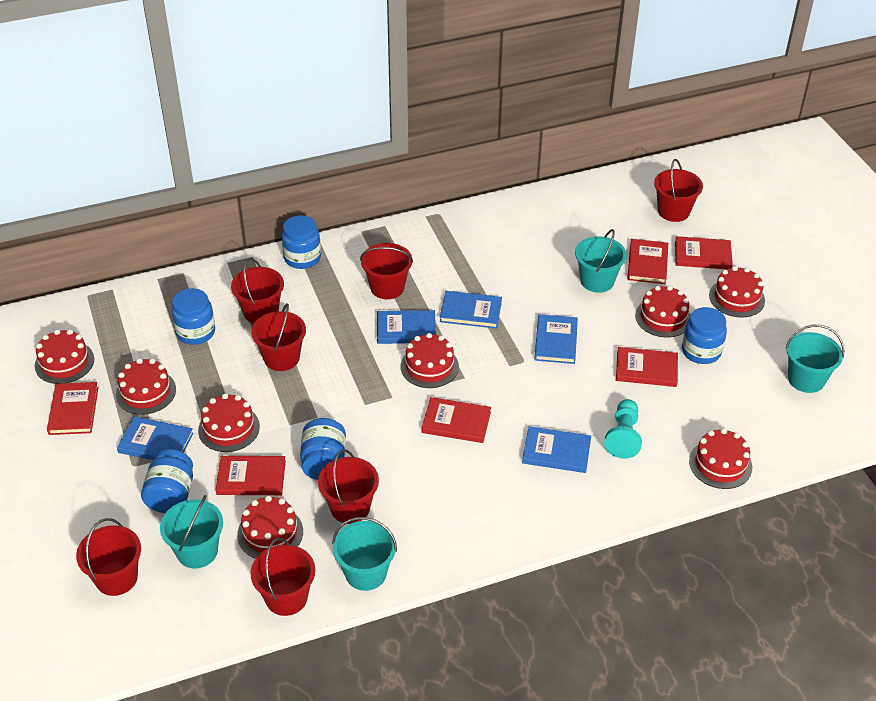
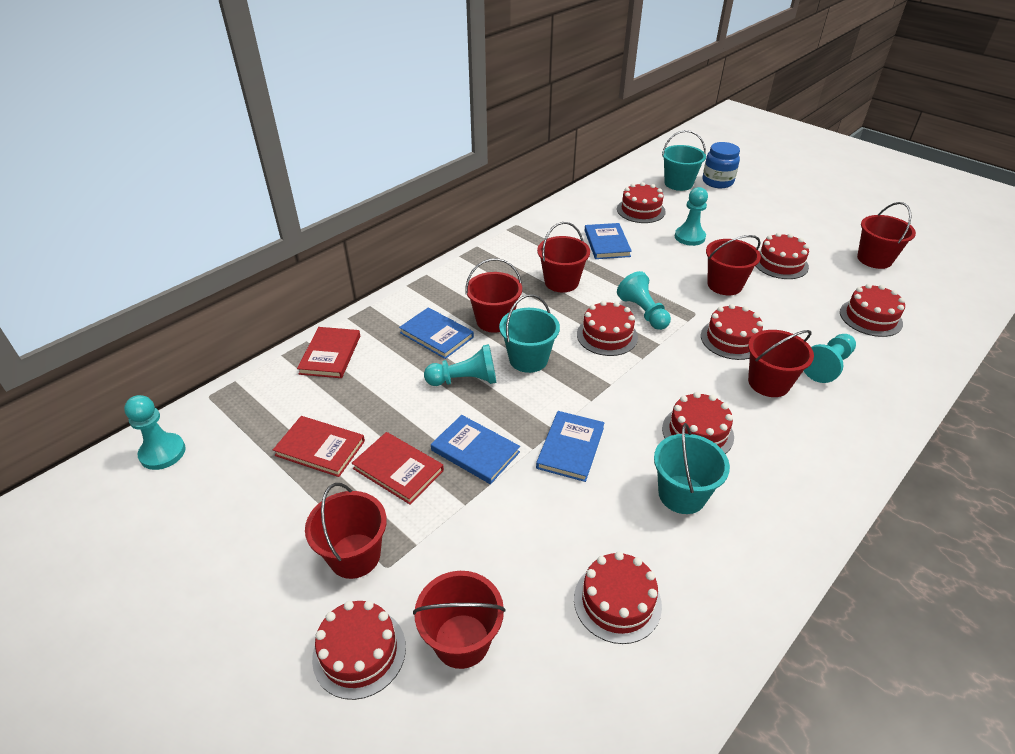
blue book: [117,416,194,460] [377,310,436,344] [440,291,502,329] [522,426,591,473] [534,314,578,364] = 5 -> [399,307,474,359] [431,415,520,484] [536,411,605,482] [584,223,632,259] = 4
blue jar: [141,449,193,513] [171,288,215,345] [282,215,321,269] [300,418,346,480] [682,307,727,364] = 5 -> [702,142,740,188] = 1
red book: [47,382,99,435] [216,456,286,495] [422,397,491,443] [616,347,678,387] [627,239,668,284] [675,236,733,269] = 6 -> [273,416,365,477] [297,327,360,378] [352,432,444,504] = 3
turquoise bucket: [160,495,223,568] [332,517,397,591] [575,229,627,293] [786,325,844,393] = 4 -> [499,294,560,373] [654,423,730,514] [662,130,706,191] = 3
turquoise pawn: [604,399,642,458] = 1 -> [124,395,186,470] [424,344,496,386] [617,271,671,330] [675,187,708,246] [804,334,856,383] = 5

